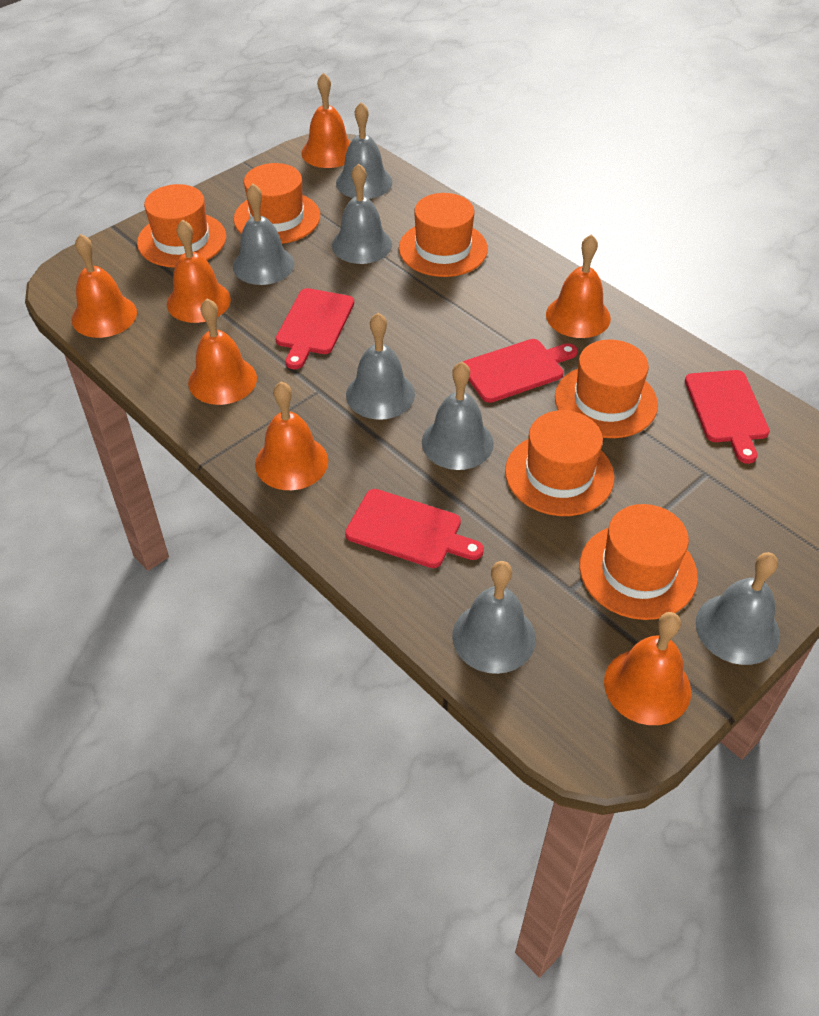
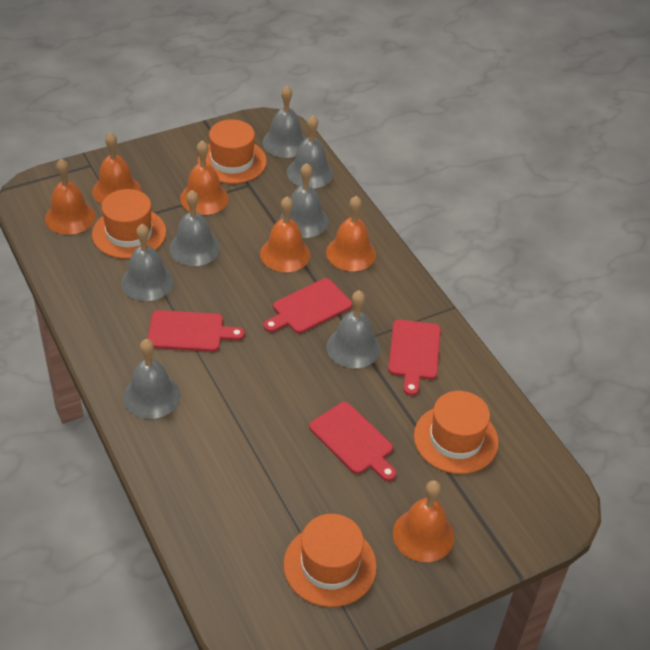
orange bell: [71,234,137,338] [167,220,231,323] [188,299,257,405] [255,382,328,490] [301,73,351,168] [546,234,611,338] [604,612,691,725] = 7 -> [45,159,95,235] [92,132,141,204] [180,140,229,215] [260,196,310,272] [326,196,376,271] [393,480,454,562] = 6
orange hat: [137,184,226,268] [234,163,320,244] [399,193,488,277] [505,410,615,516] [555,340,658,438] [579,504,698,620] = 6 -> [92,189,166,259] [198,119,267,184] [283,514,377,607] [414,391,499,474] = 4

